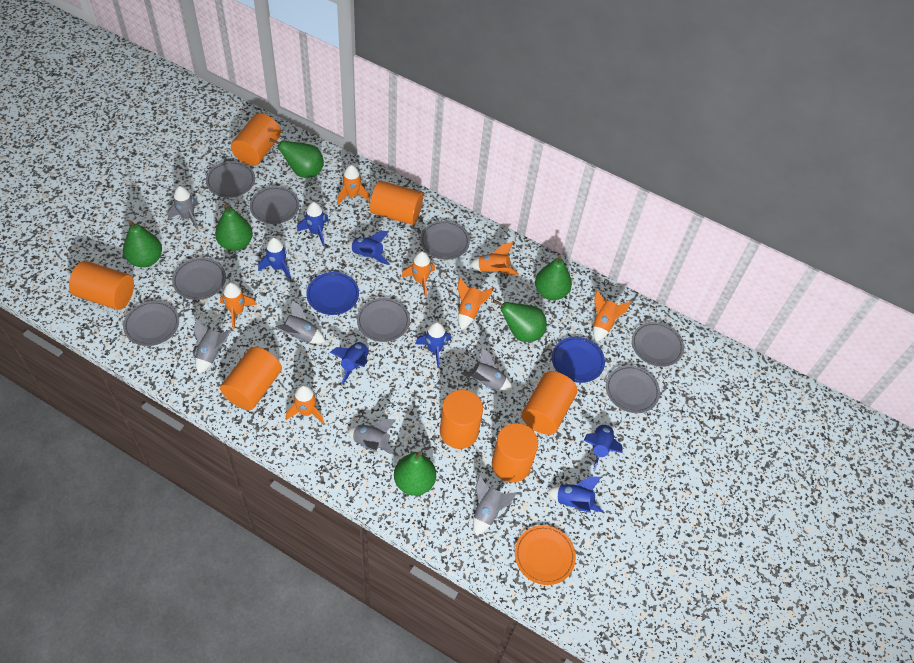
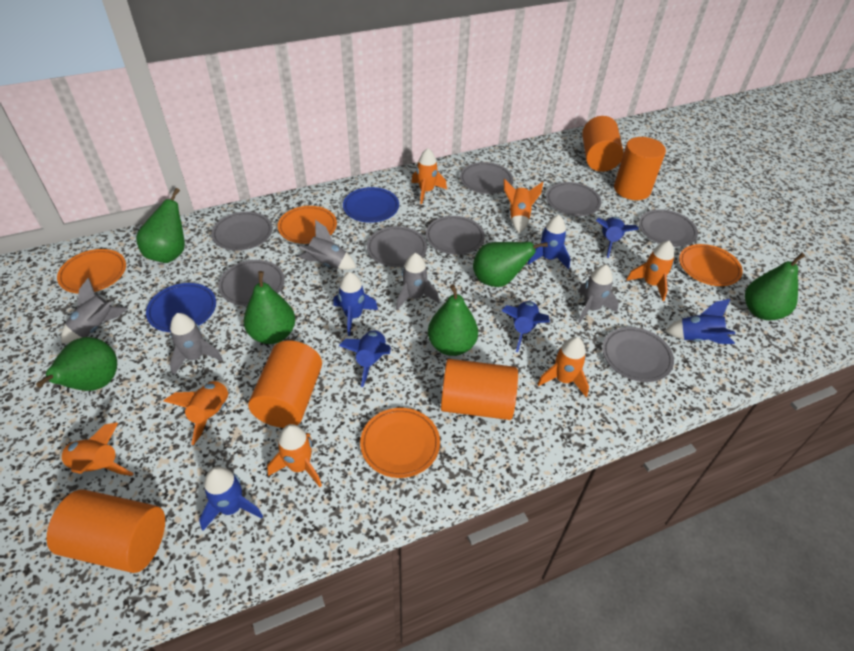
grey rocket: [168,186,199,230] [193,319,231,374] [275,300,325,344] [347,419,398,456] [461,347,513,391] [473,475,517,535] = 6 -> [61,278,128,344] [170,313,223,376] [298,220,356,270] [396,253,439,310] [578,265,619,323] = 5
orange cylinder: [69,261,134,310] [220,346,282,410] [231,113,281,166] [370,180,423,225] [440,390,483,449] [492,423,538,483] [521,371,578,435] = 7 -> [47,489,165,573] [248,340,322,428] [441,359,518,420] [582,116,624,172] [614,137,666,200] = 5
orange plate: [515,525,576,585] = 1 -> [57,249,126,294] [278,206,337,244] [360,408,440,478] [679,244,743,286] = 4

